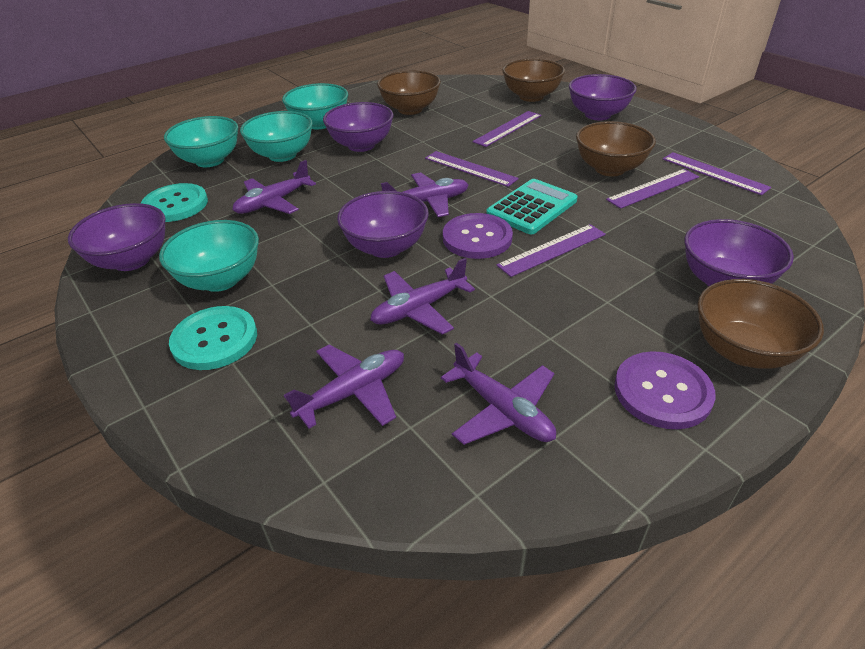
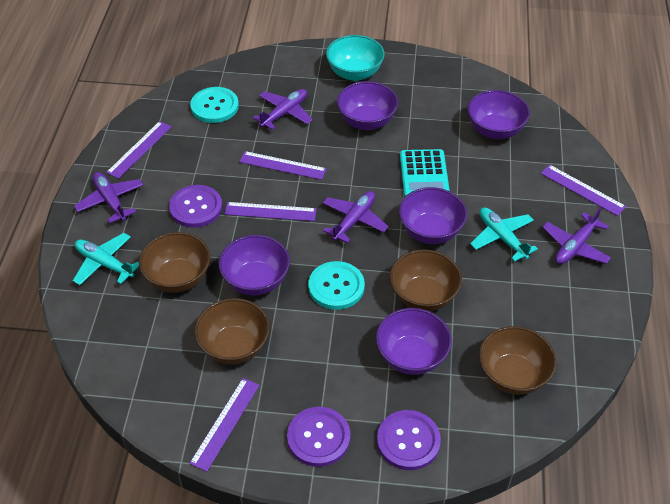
purple button: [443,213,513,259] [614,351,716,429] = 2 -> [169,185,222,228] [287,407,350,467] [377,410,441,470] = 3
purple plane: [233,160,316,214] [284,345,404,429] [370,258,475,335] [381,172,469,217] [441,343,556,445] = 5 -> [74,172,143,223] [253,89,313,130] [323,191,389,243] [542,207,611,264] = 4
turquoise bowl: [159,220,259,292] [164,116,238,167] [240,111,313,162] [282,83,348,129] = 4 -> [326,35,385,81] = 1
turquoise plane: none = 0 -> [73,233,139,285] [470,207,538,262] = 2

